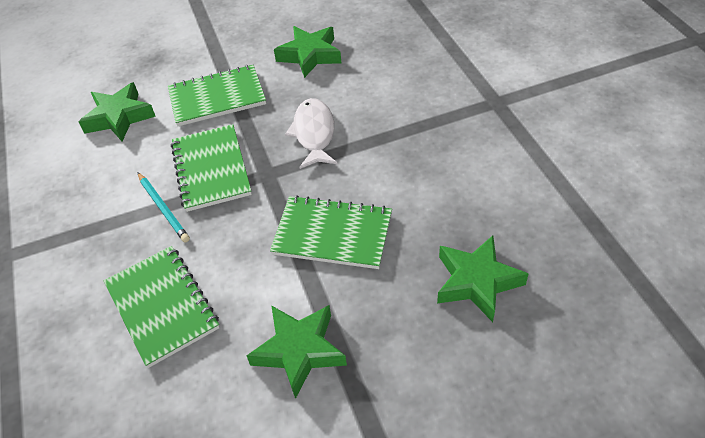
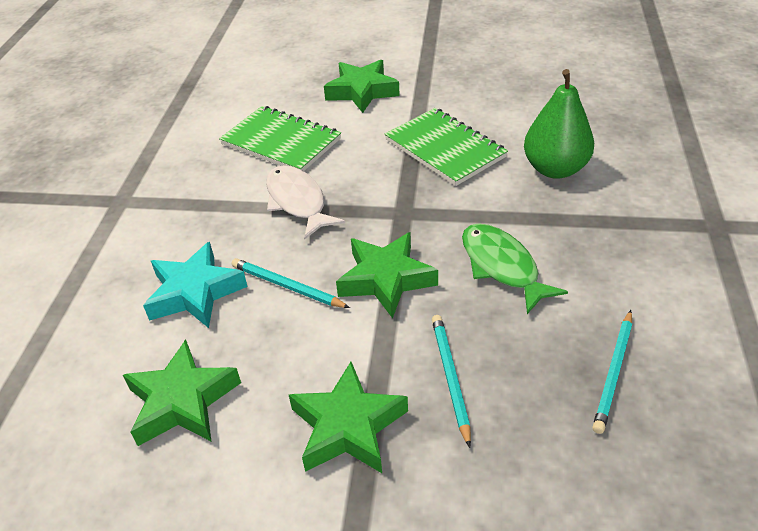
green fish: none = 0 -> [462,223,568,314] = 1
green notebook: [104,246,220,368] [168,65,266,126] [171,124,252,212] [270,195,392,269] = 4 -> [219,106,341,171] [385,108,508,186] = 2
green pear: none = 0 -> [524,69,594,179] = 1
turquoise pencil: [138,173,190,242] = 1 -> [232,258,350,308] [432,315,471,448] [592,310,632,434] = 3
turquoise star: none = 0 -> [143,242,248,328] = 1

